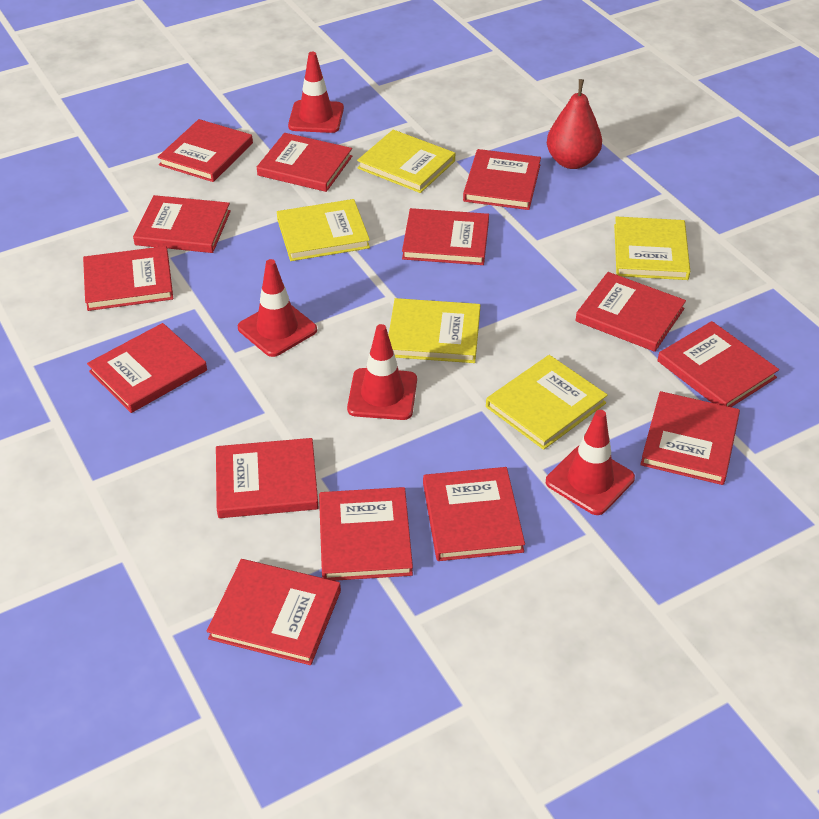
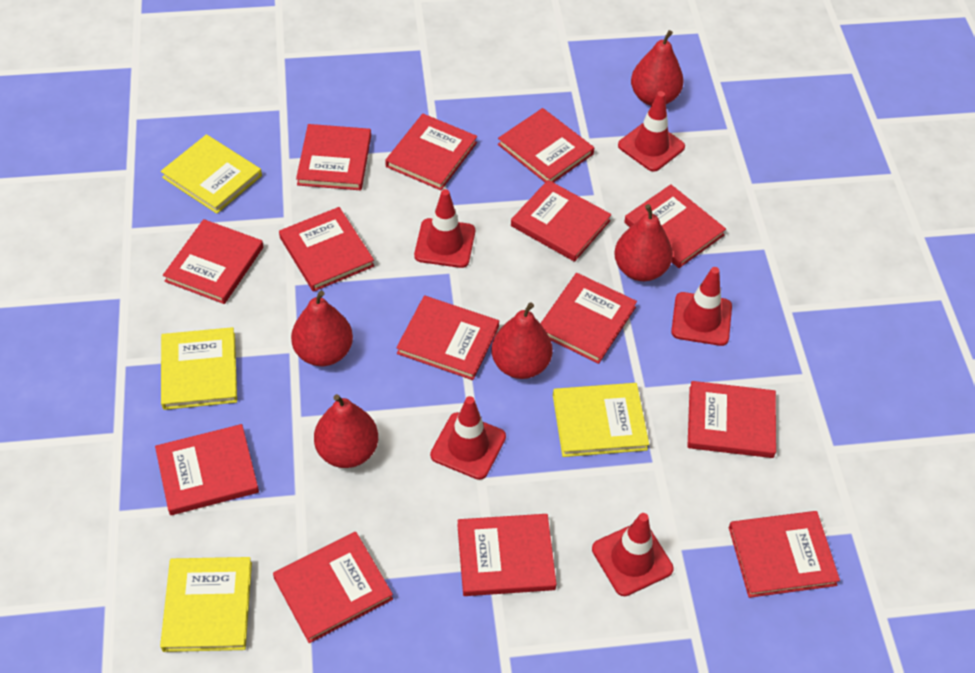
red pear: [547,79,602,169] = 1 -> [291,290,353,366] [314,394,378,468] [491,302,553,379] [614,204,673,281] [631,30,684,106] = 5
red traffic cone: [238,259,317,357] [288,52,344,133] [347,324,417,420] [546,410,635,515] = 4 -> [414,189,475,268] [430,396,506,480] [592,513,674,596] [618,91,685,172] [671,267,732,346] = 5
yellow book: [277,199,370,261] [357,130,455,193] [388,298,480,363] [486,355,608,450] [614,216,690,280] = 5 -> [160,557,252,652] [161,134,262,214] [161,327,237,410] [553,383,649,457] = 4

